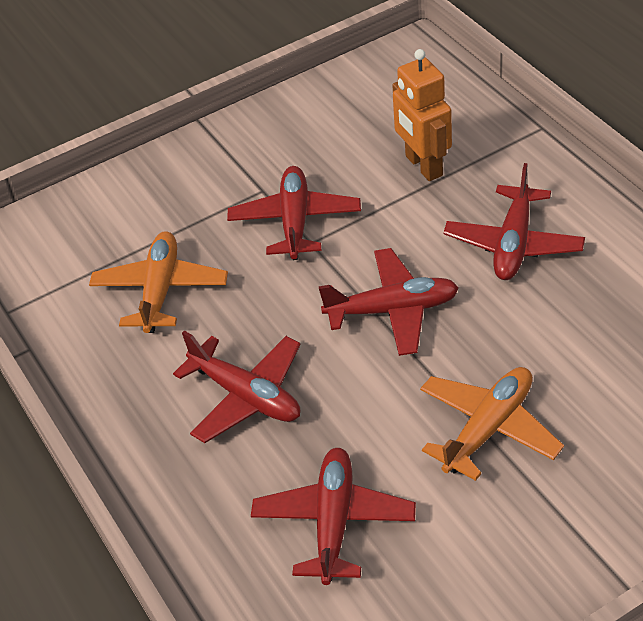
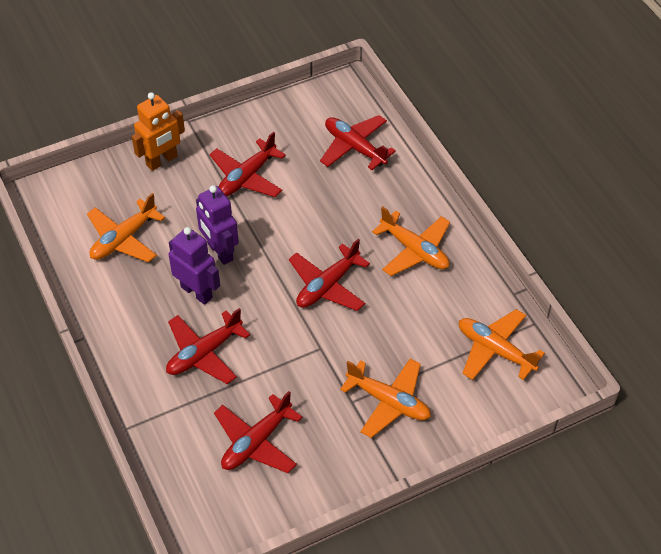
orange plane: [89,231,228,333] [420,367,564,481] = 2 -> [87,193,165,263] [340,358,431,438] [372,206,450,276] [459,309,545,380] = 4
purple robot: none = 0 -> [168,227,220,305] [196,185,239,265] = 2

